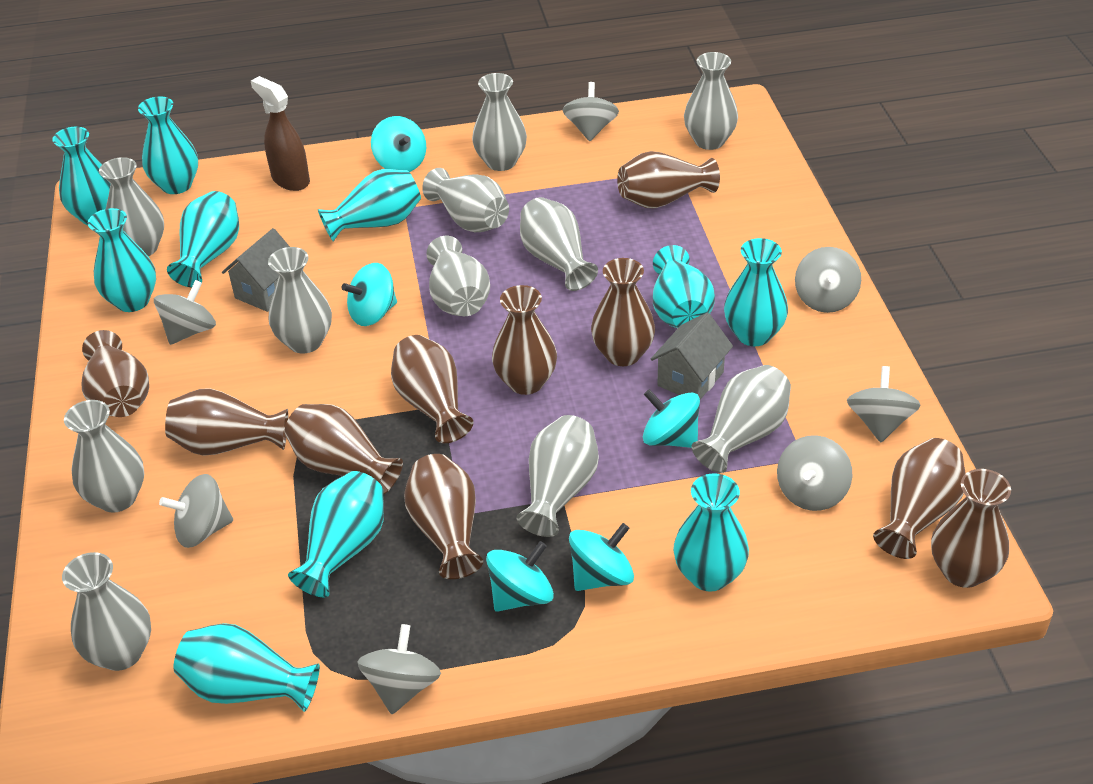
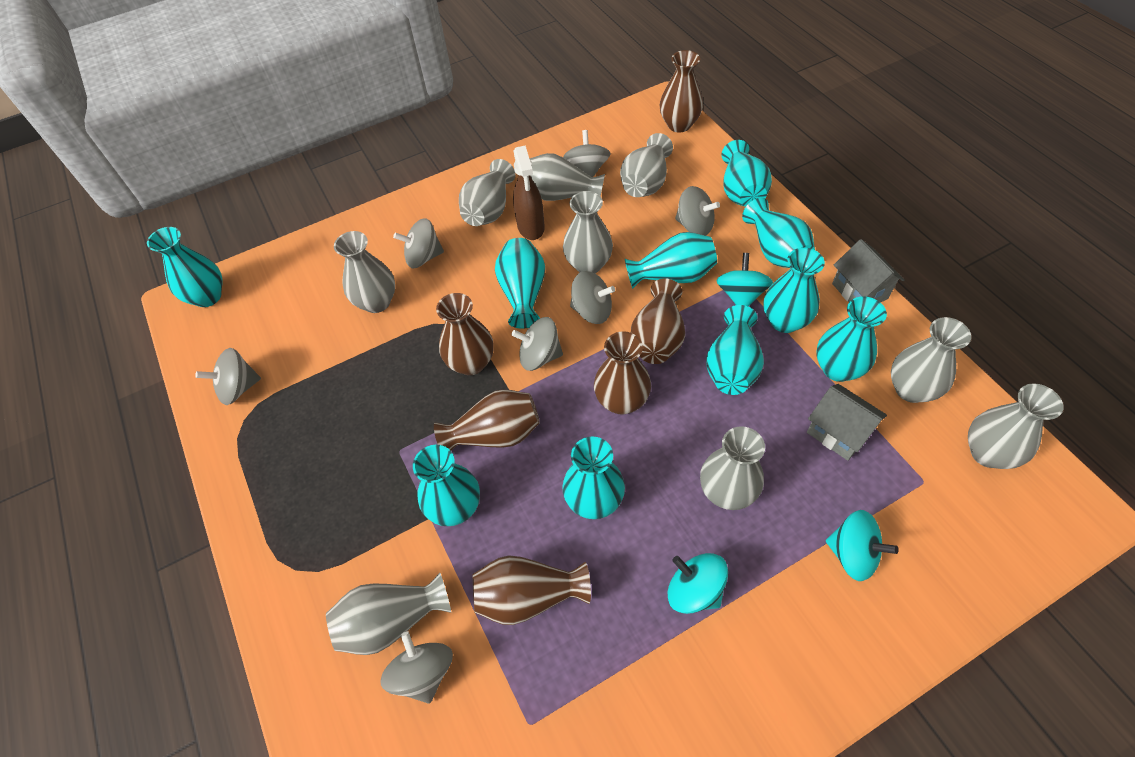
brown vase: [81,330,149,417] [165,388,288,456] [284,404,403,495] [391,335,473,443] [404,454,483,579] [492,285,557,395] [591,258,655,366] [617,151,720,209] [873,438,966,559] [931,469,1011,588] = 10 -> [434,389,540,451] [436,293,494,375] [472,555,591,625] [594,331,651,415] [631,278,685,364] [660,50,703,133] = 6
grey vase: [62,552,151,671] [64,400,144,513] [99,157,164,256] [268,247,332,354] [422,168,509,232] [426,236,490,316] [472,73,527,171] [516,415,599,537] [520,197,598,291] [684,52,738,150] [691,365,791,473] = 11 -> [326,573,451,655] [334,231,395,313] [459,159,516,226] [529,153,605,201] [563,191,613,273] [620,133,673,197] [700,426,765,510] [891,317,971,403] [968,383,1063,469] = 9
turquoise spinning top: [342,263,397,326] [371,116,426,172] [486,541,554,612] [569,523,634,591] [643,389,700,448] = 5 -> [668,553,728,614] [716,253,773,307] [826,510,899,581] = 3

